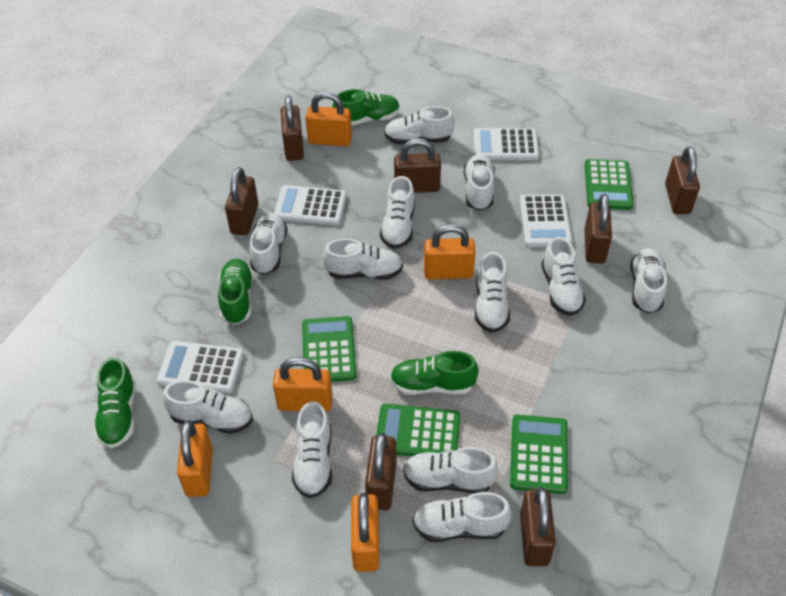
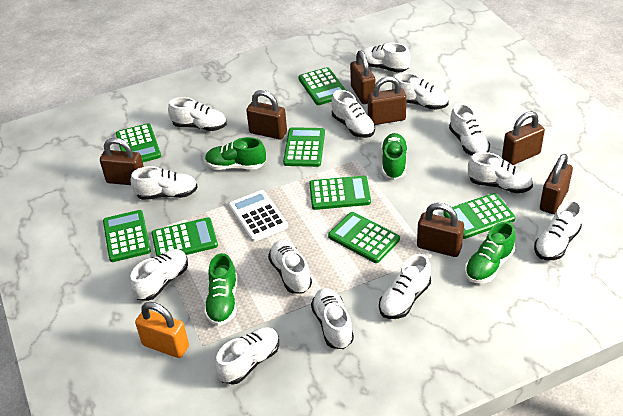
green calculator: [302,316,356,382] [376,404,460,456] [510,415,568,494] [584,159,634,210] = 4 -> [103,210,151,262] [116,123,161,162] [151,217,218,256] [283,127,325,167] [298,67,346,105] [309,176,371,210] [328,212,400,263] [443,193,516,239] = 8
orange padlock: [177,420,213,497] [273,357,333,412] [305,92,352,146] [351,493,379,572] [424,224,476,279] = 5 -> [135,302,189,358] = 1
white calculator: [157,341,244,394] [274,185,347,225] [474,128,539,160] [520,194,572,247] = 4 -> [229,190,288,242] = 1
white shoe: [163,380,253,434] [249,213,288,275] [292,401,332,498] [323,238,403,280] [380,176,415,249] [384,106,455,144] [403,447,498,494] [412,492,512,542] [464,154,495,210] [475,252,510,333] [541,237,586,316] [630,248,667,313] = 12 -> [130,166,198,200] [130,249,188,301] [168,97,227,131] [215,327,279,385] [268,240,312,293] [311,288,354,349] [331,90,375,138] [361,43,411,73] [379,254,431,319] [392,73,449,110] [449,103,490,156] [468,152,533,193] [534,200,583,260] = 13

